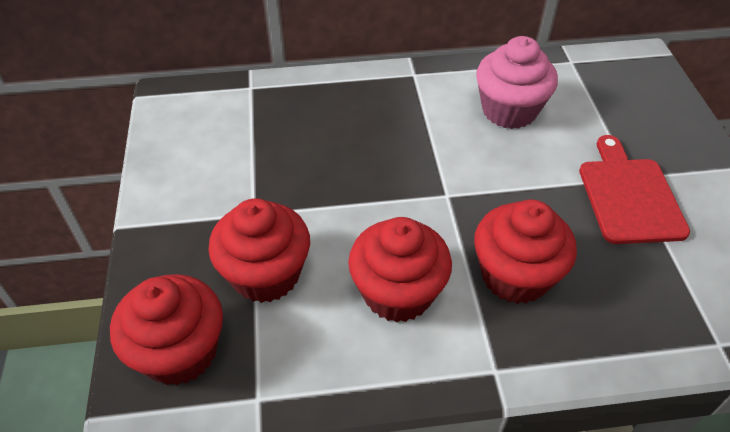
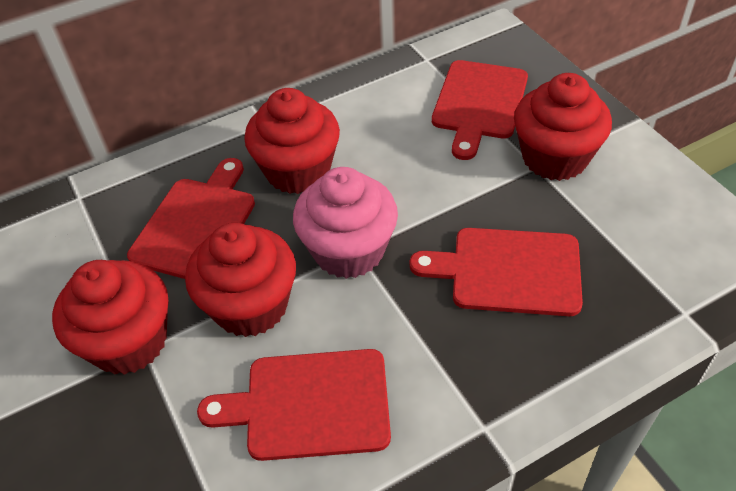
red cutting board: [579,135,690,244] = 1 -> [127,158,255,279] [197,349,391,461] [410,228,583,316] [432,60,528,160] = 4

